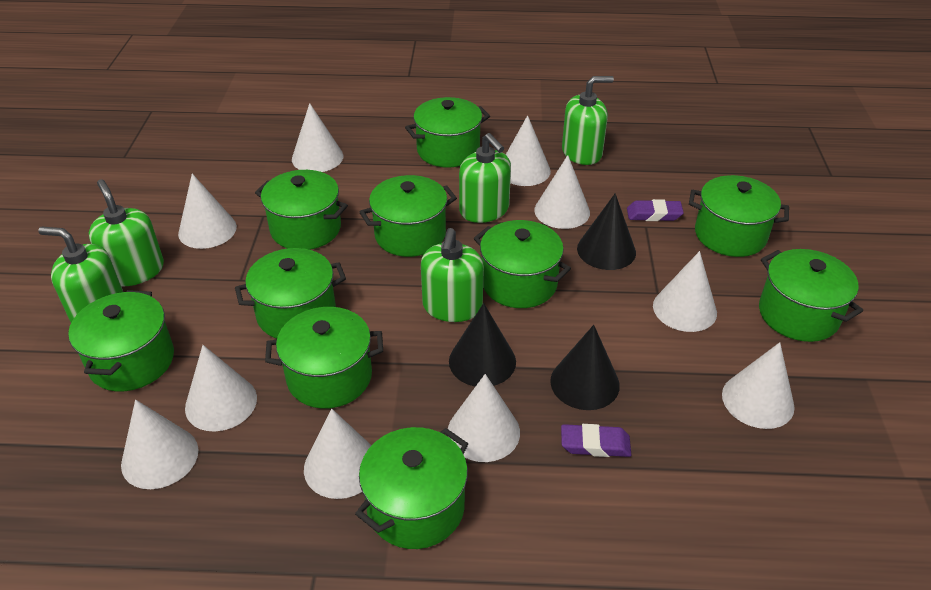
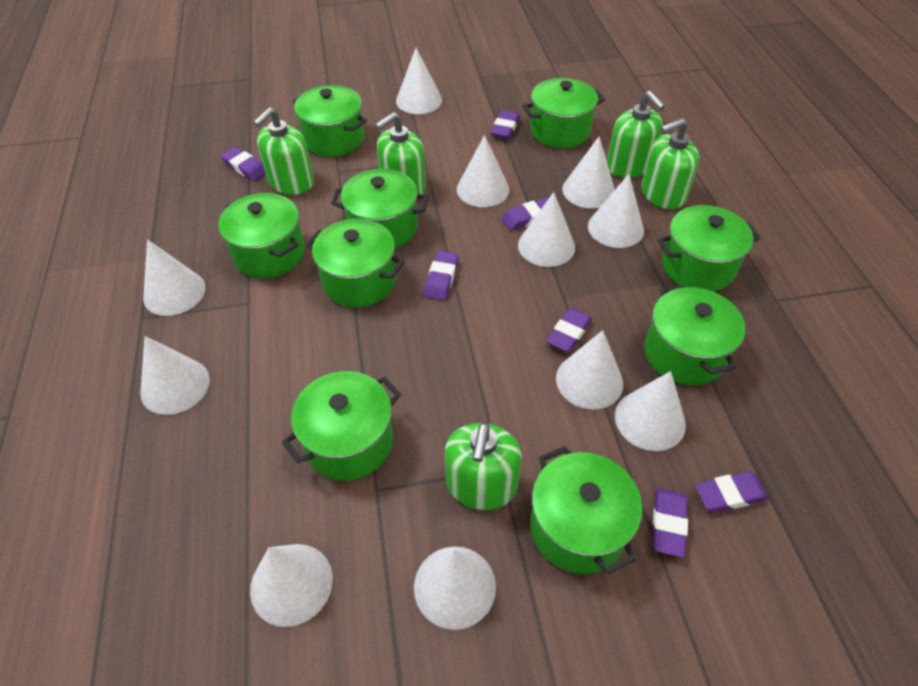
black cone: [449,303,516,387] [550,325,620,410] [577,194,636,270] = 3 -> none = 0
green pot: [68,290,174,392] [235,248,346,339] [255,170,348,250] [265,307,383,409] [355,427,468,549] [360,175,457,257] [405,97,490,168] [474,220,571,308] [689,175,789,257] [759,249,863,342] = 10 -> [218,193,305,278] [282,371,401,481] [292,85,367,157] [306,219,405,308] [331,169,428,249] [522,78,605,148] [530,446,643,574] [644,284,745,385] [658,205,760,292] = 9
purple eraser: [561,424,631,457] [627,199,684,221] = 2 -> [221,147,266,181] [424,250,459,301] [491,111,520,139] [502,198,549,231] [546,308,592,352] [652,488,688,557] [695,472,769,512] = 7
white cone: [121,400,198,489] [178,174,237,249] [185,345,257,432] [292,103,343,172] [304,409,372,499] [448,374,520,462] [506,115,551,186] [534,155,590,229] [653,251,717,332] [722,342,795,429] = 10 -> [140,336,210,415] [143,239,205,316] [250,544,333,627] [396,48,442,114] [414,546,496,630] [457,135,509,207] [518,192,575,267] [556,330,623,409] [562,136,615,209] [588,174,644,248] [615,371,686,451] = 11

